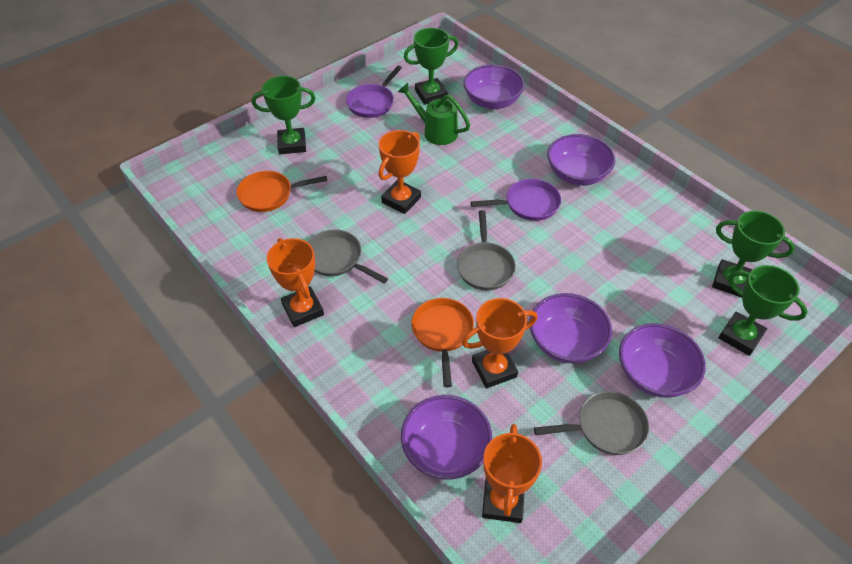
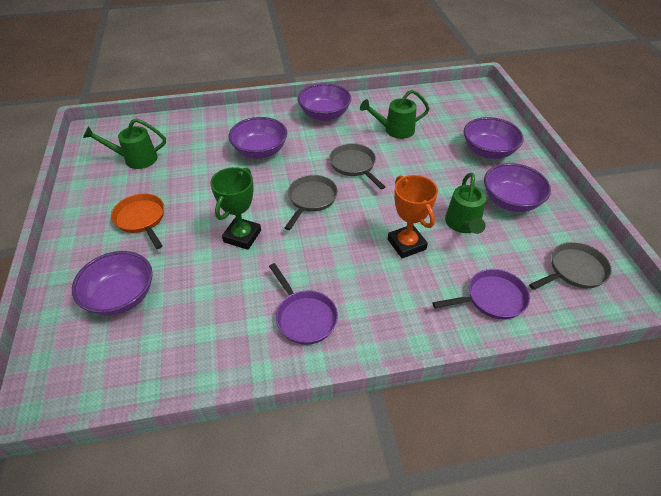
green trophy: [252,76,316,154] [404,28,458,105] [712,210,795,298] [718,265,808,356] = 4 -> [210,167,261,250] = 1
green watering can: [398,83,470,145] = 1 -> [83,118,166,169] [360,90,430,139] [445,172,486,234] = 3
orange pan: [237,171,327,212] [411,298,474,387] = 2 -> [111,193,164,249] = 1
orange trophy: [267,238,324,327] [379,130,421,214] [462,298,537,388] [482,424,542,523] = 4 -> [388,175,438,258] = 1

